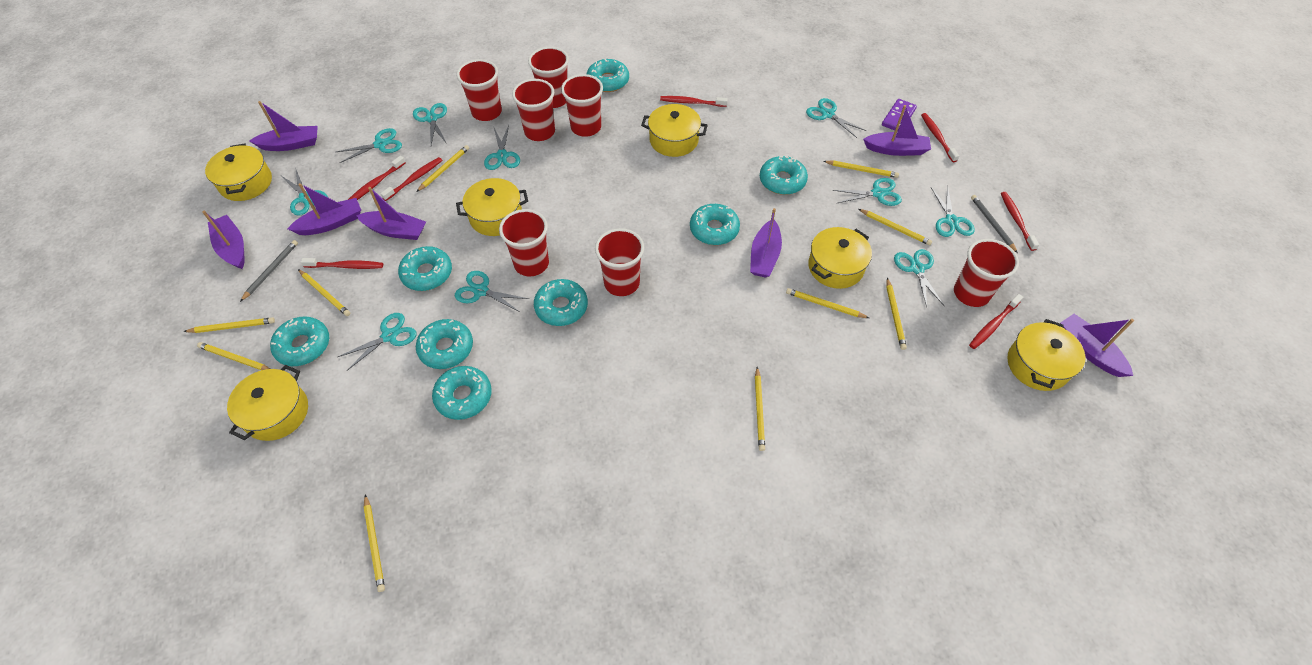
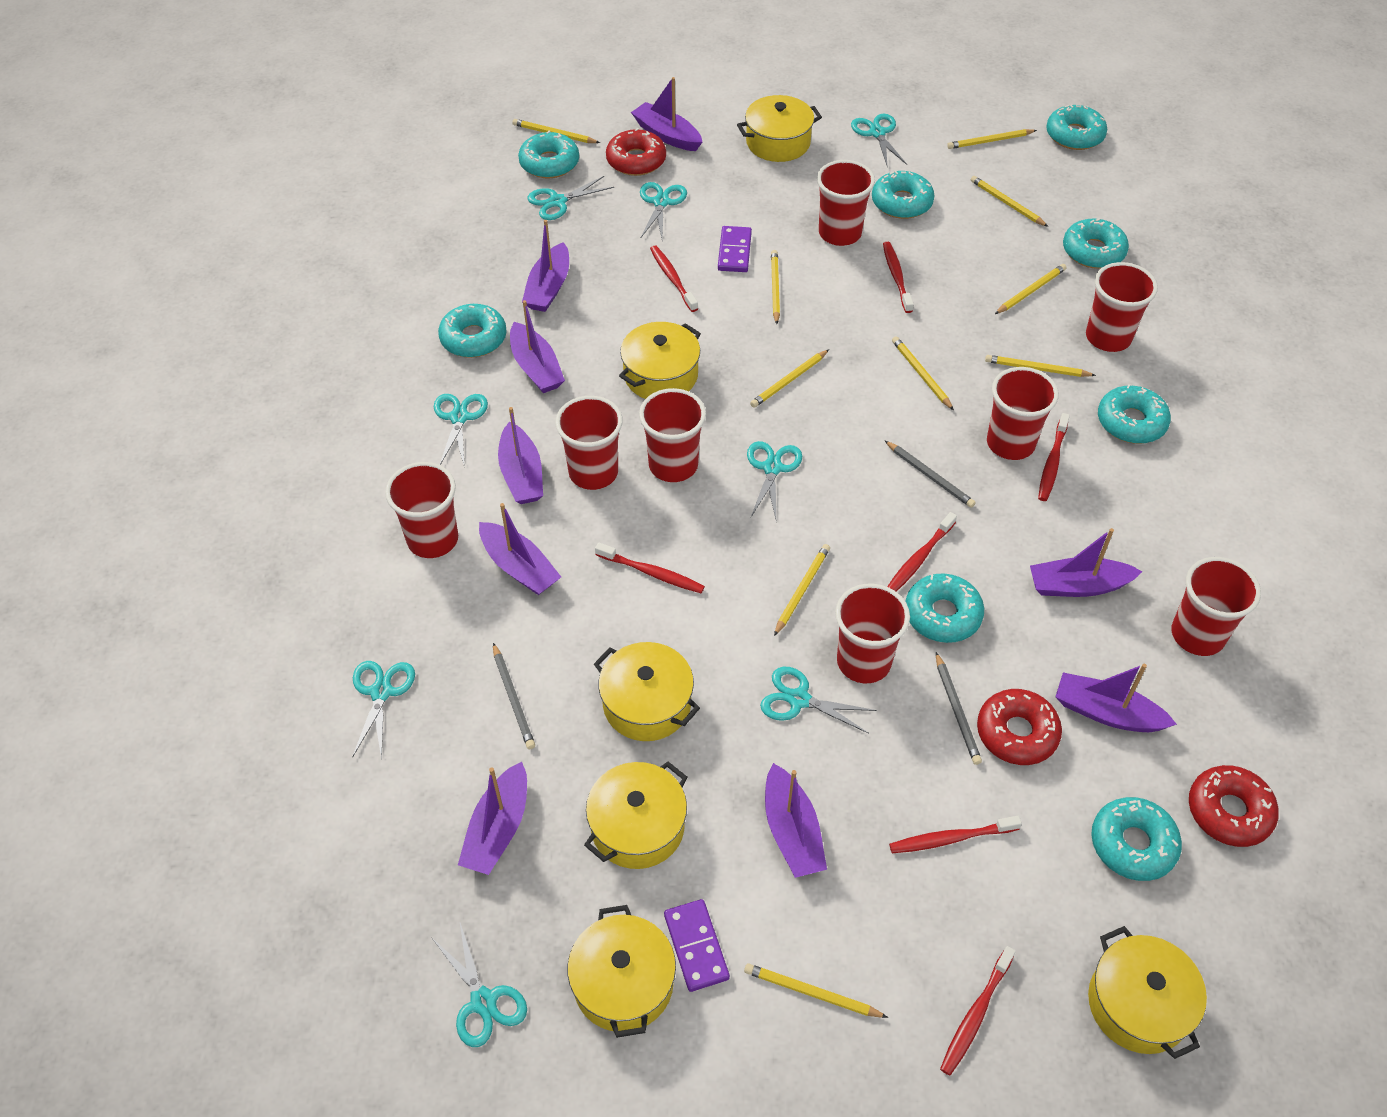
grey pencil: [240,240,298,302] [971,195,1018,253] = 2 -> [493,643,535,749] [884,440,975,508] [936,652,982,765] = 3
purple boat: [202,211,245,269] [249,101,318,151] [288,183,361,235] [356,187,426,240] [750,208,782,278] [863,105,931,156] [1060,314,1134,377] = 7 -> [458,762,527,875] [479,503,561,595] [498,407,543,504] [510,300,565,393] [522,220,569,312] [631,77,702,151] [765,763,827,878] [1030,528,1142,597] [1056,664,1177,732] = 9
purple domino: [882,99,917,132] = 1 -> [664,899,730,992] [718,226,752,272] = 2
red cup: [457,59,502,121] [499,209,549,276] [512,79,555,141] [528,47,569,108] [561,74,603,137] [595,228,644,296] [954,239,1019,307] = 7 -> [385,462,458,558] [555,396,623,490] [639,388,706,482] [817,160,875,246] [835,584,910,683] [987,367,1059,460] [1086,262,1158,352] [1171,557,1261,656] = 8
red donut: none = 0 -> [606,128,666,176] [977,689,1062,765] [1189,765,1279,847] = 3
turquoise scissors: [280,167,328,216] [336,128,402,163] [338,313,416,371] [413,103,447,145] [455,271,529,312] [484,125,520,170] [806,98,866,138] [832,178,902,206] [894,249,944,307] [931,186,975,237] = 10 -> [352,661,415,760] [431,923,527,1047] [434,394,488,468] [527,176,614,220] [640,182,687,238] [747,441,802,519] [760,667,877,734] [851,114,907,165] = 8

